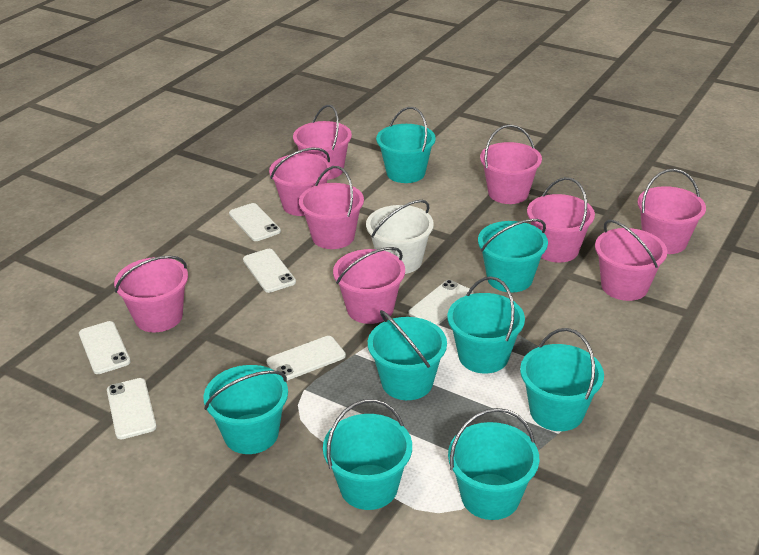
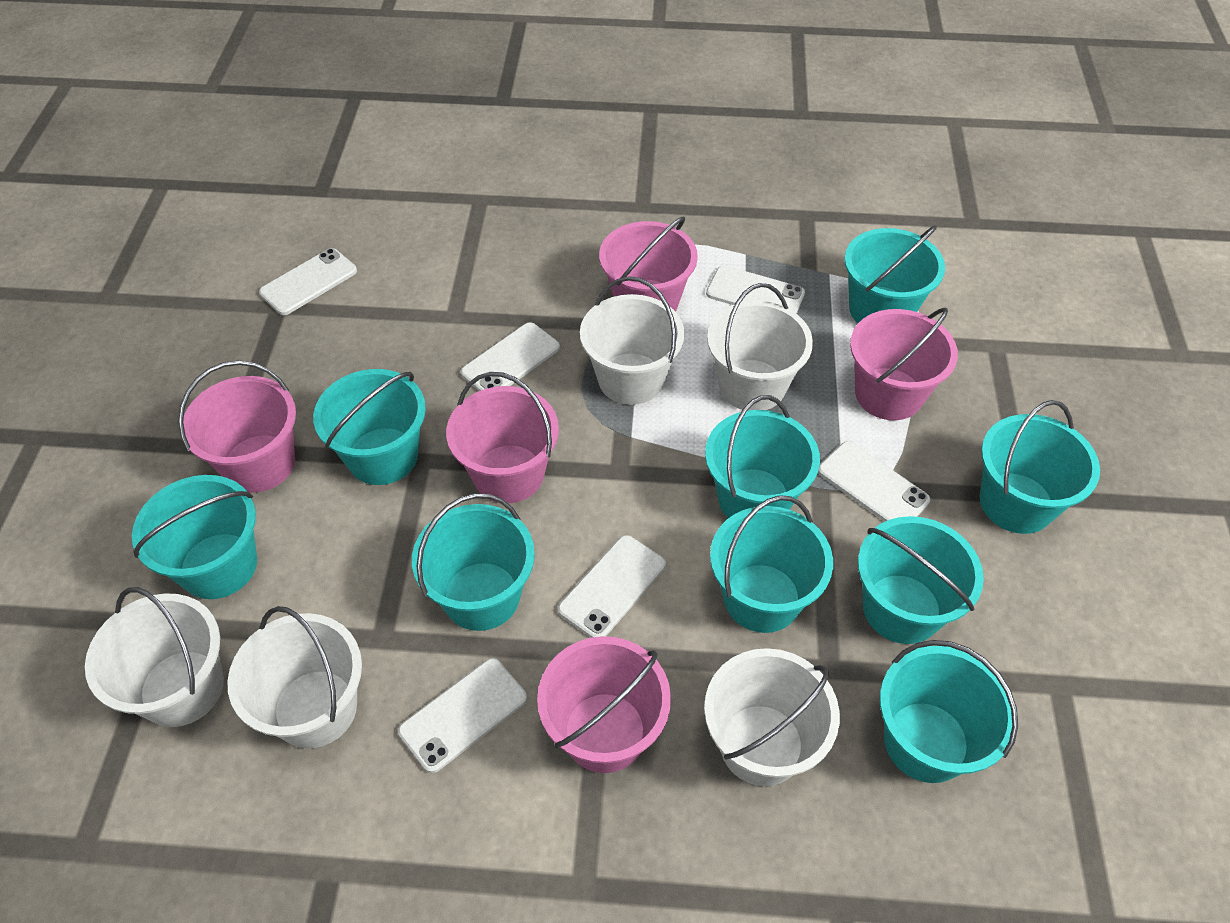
pink bucket: [114,255,188,332] [269,148,331,216] [293,105,352,180] [299,166,364,249] [333,247,405,324] [480,125,542,204] [527,177,595,263] [595,219,667,301] [637,169,706,254] = 9 -> [178,361,296,493] [446,372,559,503] [537,636,671,773] [599,216,698,312] [850,307,958,420] = 5
turquoise bucket: [204,365,288,454] [323,399,412,510] [368,310,447,400] [376,107,436,183] [447,276,525,373] [448,408,539,520] [478,219,548,292] [520,328,604,431] = 8 -> [132,475,257,599] [313,369,426,485] [412,493,535,631] [705,395,820,518] [710,495,833,633] [844,225,945,323] [858,516,984,644] [880,640,1018,783] [980,400,1100,534] = 9
white bucket: [366,200,434,274] = 1 -> [85,587,224,727] [227,606,362,748] [580,276,685,405] [704,648,840,786] [707,283,813,410] = 5

